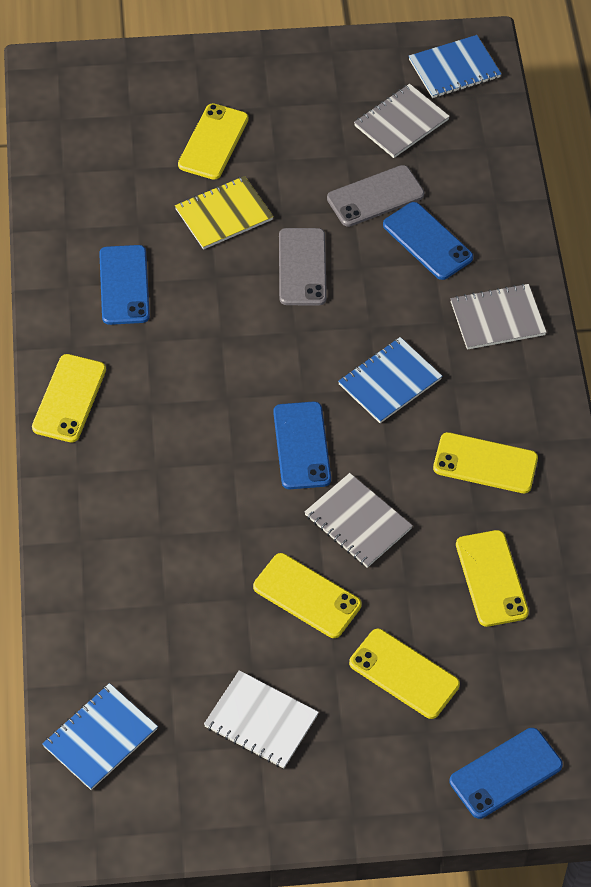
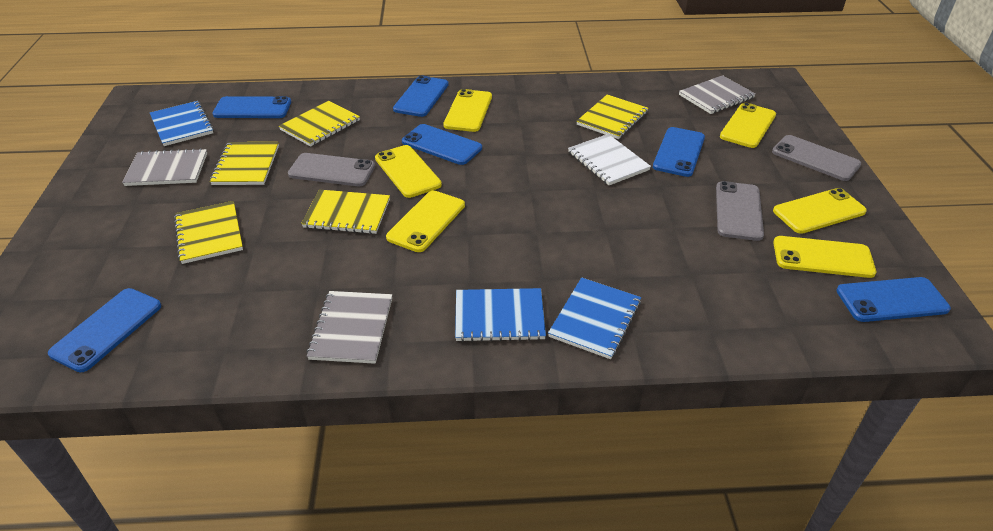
blue phone: [99,245,150,325] [273,401,331,489] [383,202,473,280] [449,728,563,819] = 4 -> [48,288,161,372] [213,96,291,118] [393,75,449,117] [402,124,482,165] [653,127,705,177] [836,277,951,322] = 6
grey phone: [279,228,327,305] [327,165,424,227] = 2 -> [288,153,375,186] [716,181,764,241] [772,135,861,181] = 3
yellow notebook: [175,176,274,250] = 1 -> [174,201,243,264] [210,142,279,185] [279,101,360,147] [301,189,390,234] [576,94,648,139] = 5

